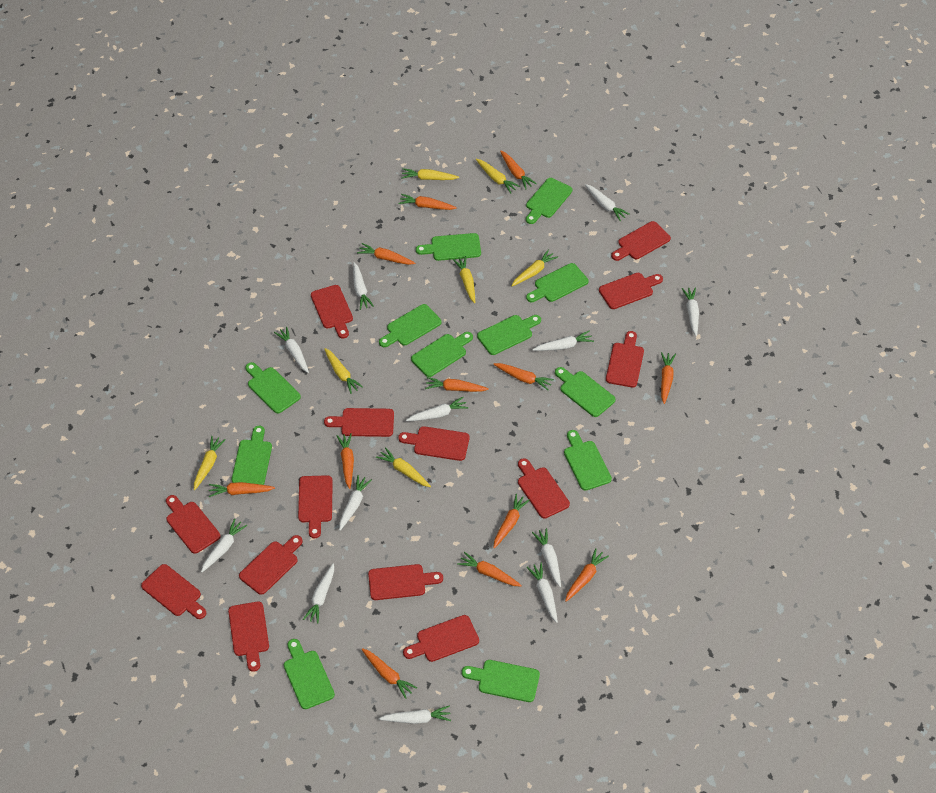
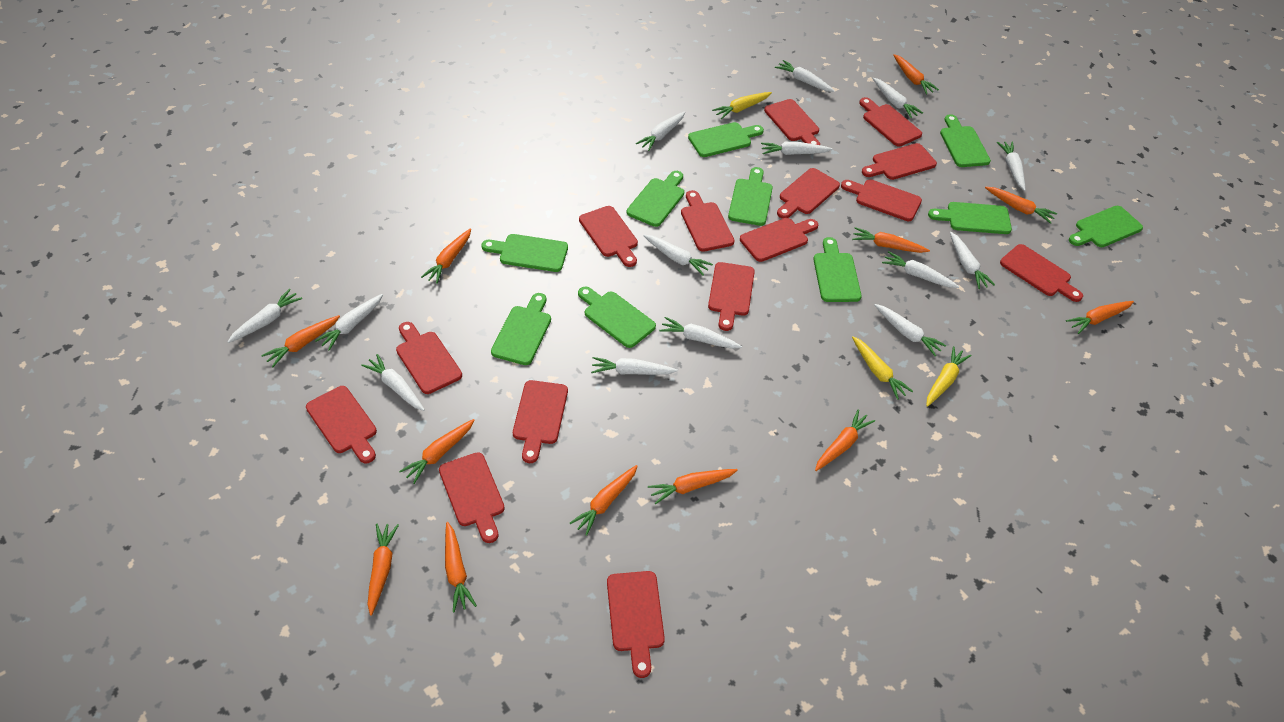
green cutting board: [232,426,272,485] [245,362,301,413] [284,639,335,709] [379,304,442,347] [411,332,473,377] [416,233,481,261] [462,660,540,702] [477,315,541,355] [526,178,572,224] [526,263,588,302] [555,367,615,417] [564,430,612,491] = 12 -> [482,234,568,272] [491,293,551,365] [578,286,656,348] [627,171,684,227] [688,122,764,157] [728,167,773,226] [813,237,862,302] [928,202,1012,234] [940,114,991,167] [1069,206,1143,247] = 10
red cutting board: [141,564,206,619] [166,495,221,554] [228,601,269,672] [239,535,303,595] [298,475,333,538] [311,285,353,339] [324,408,394,437] [368,564,443,600] [398,426,470,461] [403,615,479,662] [518,458,570,519] [599,273,663,309] [606,331,644,388] [611,221,671,261] = 14 -> [306,386,377,463] [396,322,462,394] [439,452,505,543] [513,380,568,463] [579,206,638,267] [607,571,665,678] [681,190,735,252] [708,262,755,331] [740,218,818,262] [764,99,820,145] [777,168,840,219] [841,179,922,221] [859,97,922,147] [862,143,937,180] [1000,244,1083,302] = 15
white carrot: [201,518,247,572] [274,327,309,373] [303,563,334,624] [339,475,372,531] [353,262,374,310] [379,705,451,724] [406,397,469,421] [527,563,558,623] [532,331,594,351] [532,528,561,587] [585,184,630,221] [682,287,699,336] = 12 -> [228,289,302,343] [315,294,383,351] [361,354,425,411] [591,357,678,375] [636,112,685,151] [643,235,713,276] [659,317,742,349] [761,142,833,155] [775,60,835,92] [873,78,923,118] [874,304,946,356] [882,251,959,288] [950,232,995,289] [997,141,1025,191] = 14
yellow carrot: [194,436,226,490] [324,348,363,394] [376,447,431,487] [401,168,459,180] [452,256,475,303] [476,159,520,194] [511,250,558,286] = 7 -> [712,92,772,119] [852,336,913,400] [926,346,971,407] = 3

